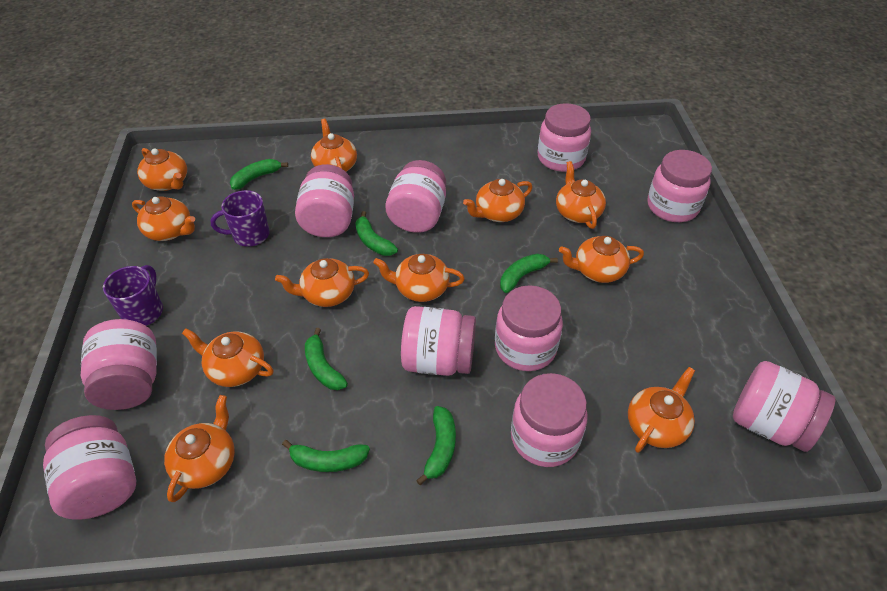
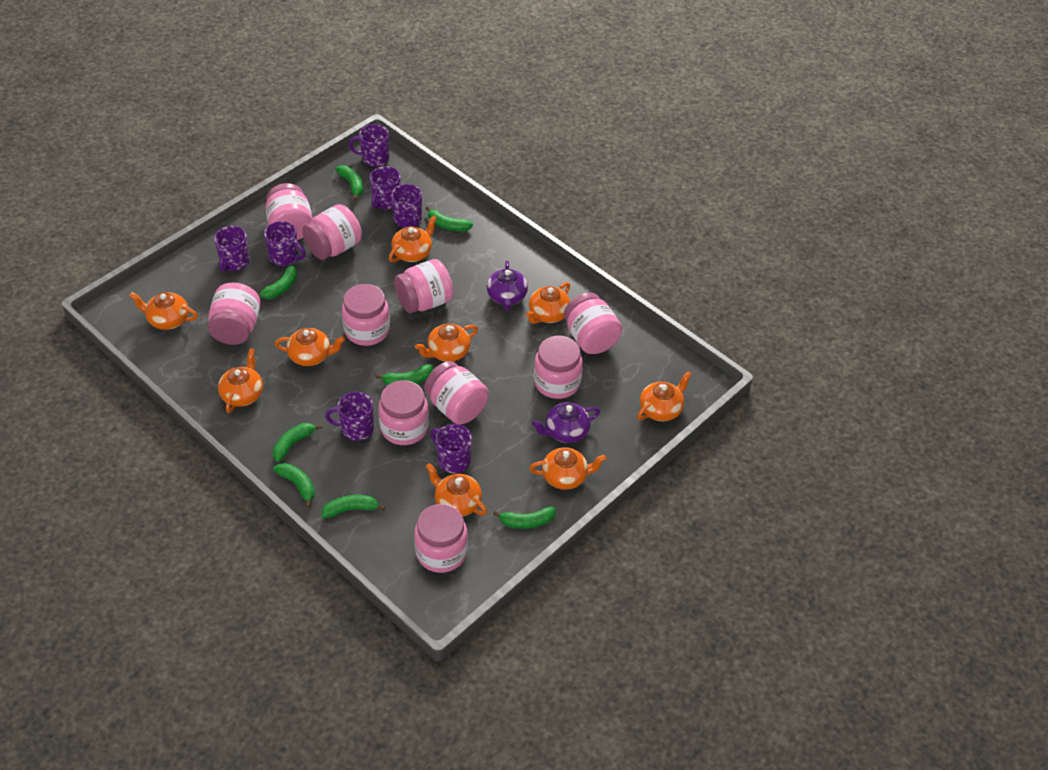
green banana: [230,159,288,190] [282,440,370,472] [305,328,348,390] [355,211,398,256] [416,406,456,485] [500,254,558,293] = 6 -> [258,265,297,299] [273,423,322,462] [273,463,315,508] [321,495,385,518] [336,165,363,201] [376,364,433,385] [426,206,473,231] [493,507,556,529] = 8
orange teapot: [132,196,195,241] [137,148,187,191] [164,395,235,502] [182,328,274,387] [275,258,369,307] [311,119,357,172] [373,254,465,302] [463,179,532,222] [556,161,606,229] [559,236,644,283] [628,367,695,453] = 11 -> [129,292,198,330] [218,348,263,413] [275,328,345,366] [389,215,437,262] [415,324,478,361] [426,463,487,516] [526,282,570,324] [529,447,607,490] [637,371,692,421] = 9
purple mug: [103,265,163,326] [210,190,269,247] = 2 -> [214,226,250,272] [264,221,306,266] [325,392,374,441] [349,124,389,167] [370,166,401,209] [391,184,422,228] [430,424,472,473] = 7
purple teapot: none = 0 -> [487,260,528,310] [532,402,600,443] = 2

